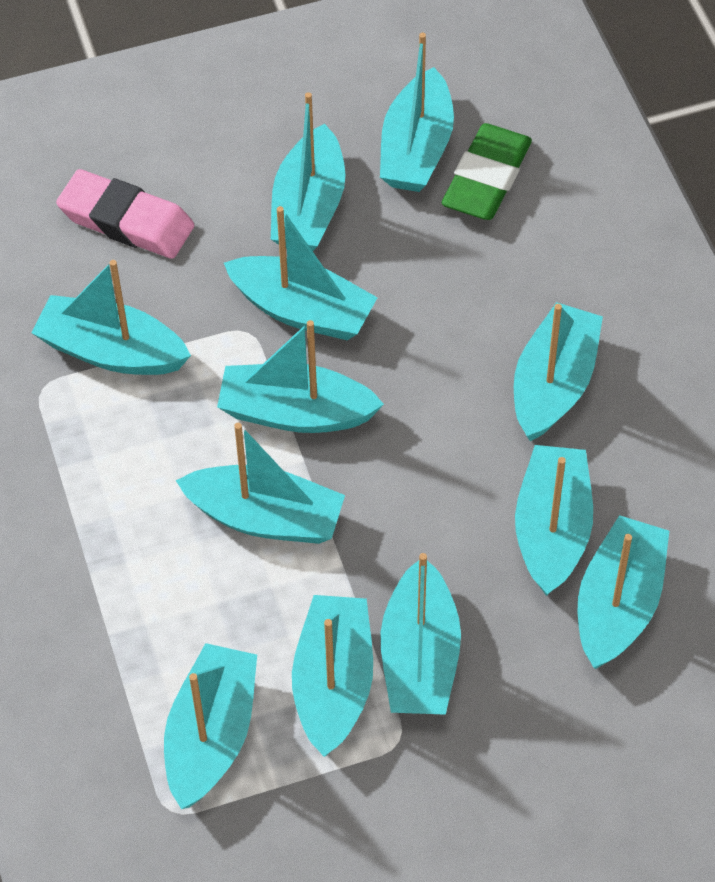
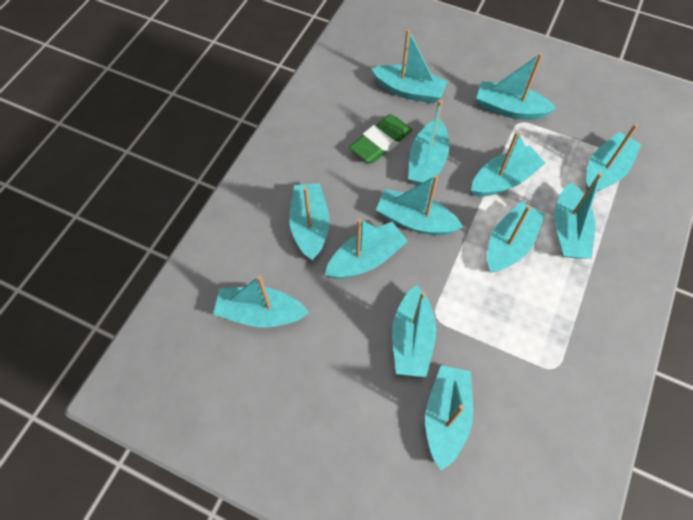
pink eraser: [56,169,194,259] = 1 -> none = 0
turquoise boat: [32,260,191,375] [164,643,257,809] [176,423,345,544] [217,320,384,433] [224,206,378,340] [271,92,345,251] [292,595,373,757] [380,33,454,192] [381,553,461,715] [514,302,603,441] [515,445,593,596] [577,515,669,669] = 12 -> [213,275,309,327] [289,183,330,260] [325,219,408,279] [372,29,448,103] [376,175,463,235] [392,285,436,377] [408,100,449,186] [425,365,473,470] [471,131,546,197] [476,53,557,120] [487,201,545,273] [554,173,603,259] [586,124,642,192] = 13

